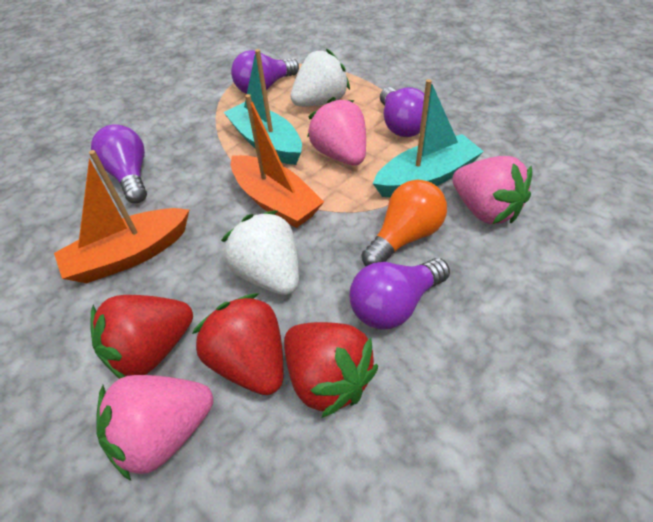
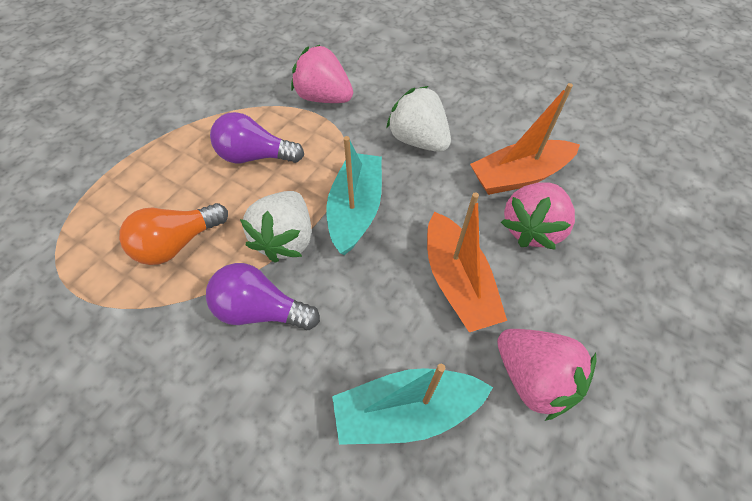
purple light bulb: [91,124,147,203] [231,50,299,94] [350,258,450,329] [380,87,424,137] = 4 -> [206,263,320,330] [210,112,304,163] = 2
red strawberry: [90,295,193,379] [192,293,284,395] [284,322,378,418] = 3 -> none = 0

